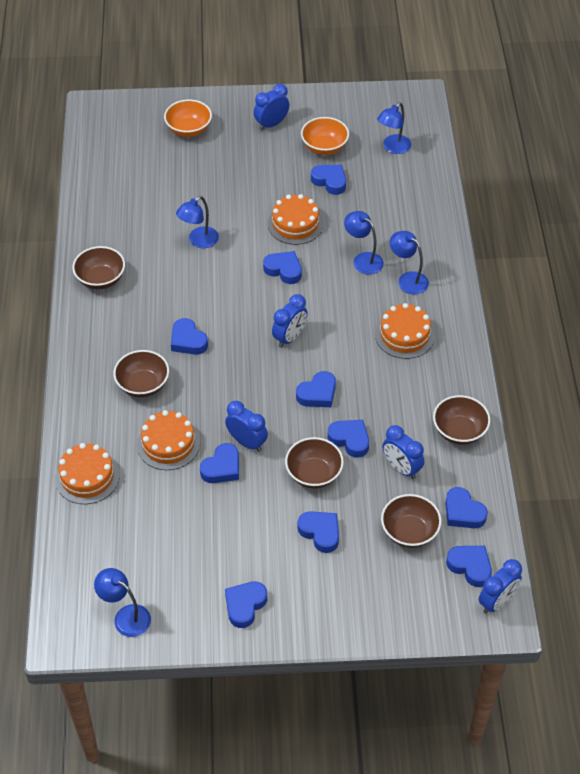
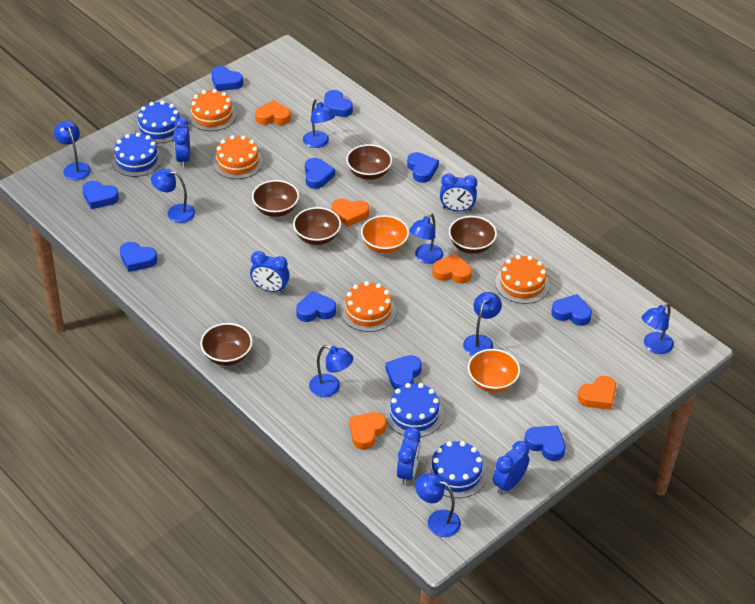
blue cake: none = 0 -> [111,133,162,177] [135,101,181,143] [385,383,444,437] [426,441,487,498] = 4
blue lamp: [94,568,151,637] [176,196,219,248] [344,211,384,275] [377,102,411,154] [390,231,429,295] = 5 -> [54,121,91,180] [151,169,195,223] [303,99,335,148] [309,345,353,397] [409,213,443,264] [415,473,461,537] [463,292,502,356] [642,303,674,354] = 8
orange heart: none = 0 -> [255,100,291,125] [332,199,369,227] [349,412,386,450] [432,253,472,283] [578,376,616,410] = 5

